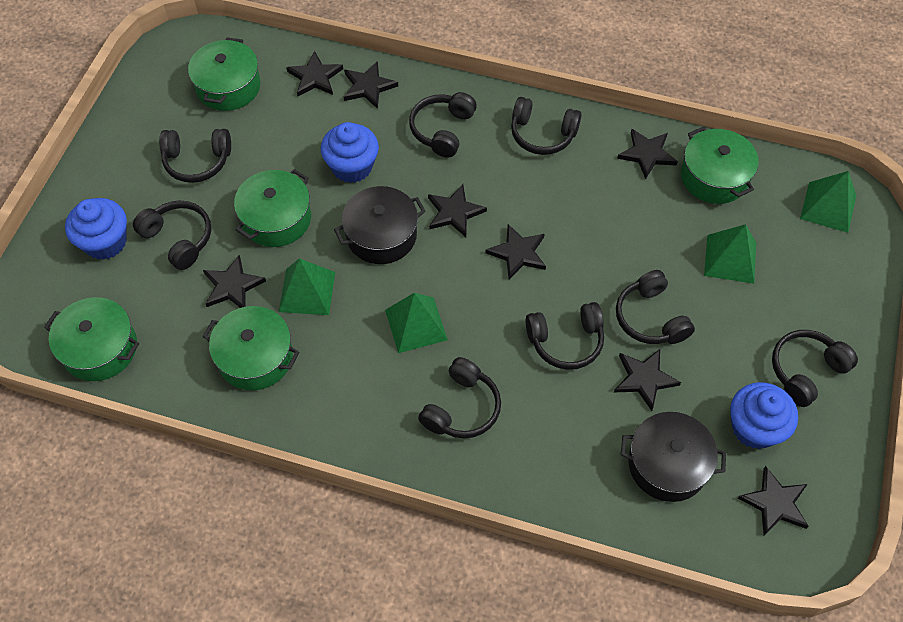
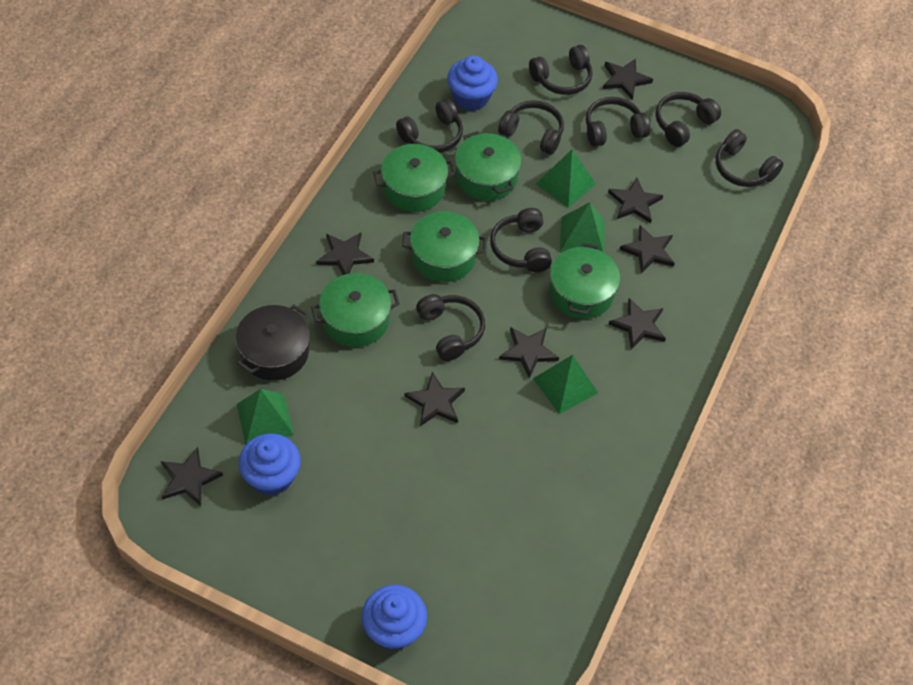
black pot: [334,186,426,264] [621,412,726,502] = 2 -> [236,305,309,381] = 1

